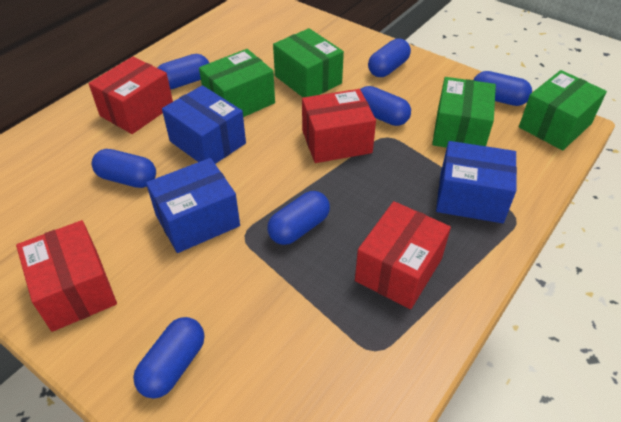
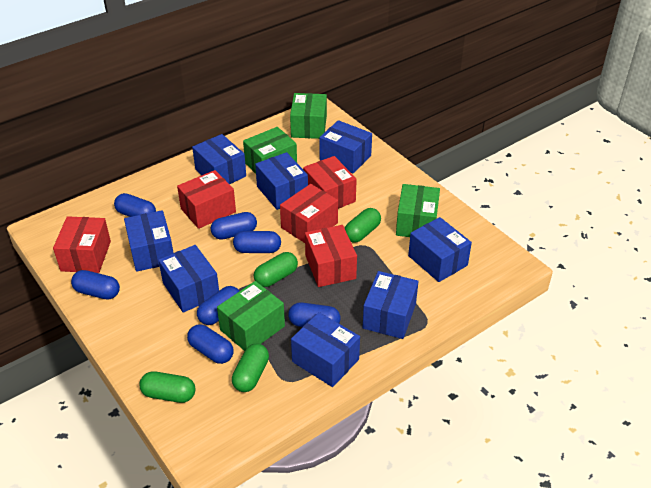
blue box: [146,158,240,253] [162,85,246,164] [436,141,517,223] = 3 -> [124,210,173,272] [158,245,219,313] [192,134,246,184] [255,152,308,210] [291,312,360,387] [319,120,372,174] [363,271,419,339] [408,217,472,282] = 8
green capsule: none = 0 -> [139,371,196,403] [232,343,269,392] [254,252,298,287] [345,208,381,243] = 4
red box: [16,220,117,332] [89,57,173,134] [302,89,376,163] [355,201,451,309] = 4 -> [53,216,111,273] [177,170,236,229] [280,184,338,243] [303,156,357,209] [305,225,357,287] = 5

